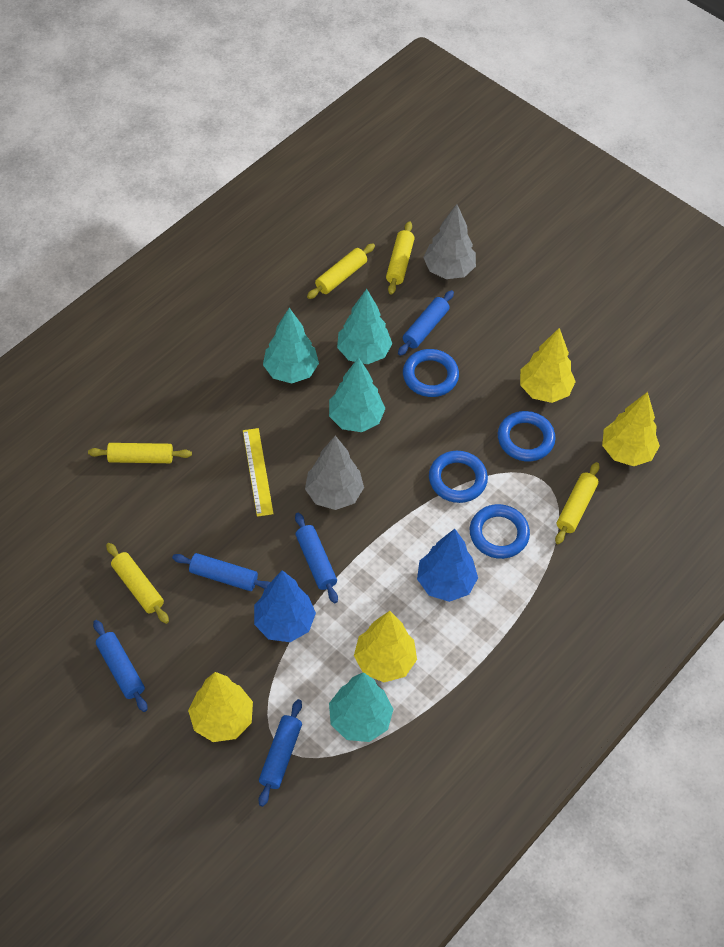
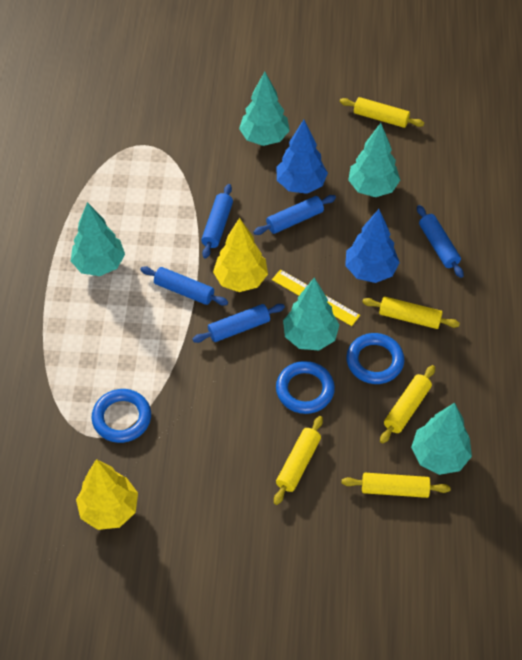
blue ring: [403,349,459,397] [429,451,488,503] [470,504,530,559] [498,411,556,461] = 4 -> [92,389,151,443] [276,361,335,414] [346,333,404,384] = 3
grey tree: [305,436,364,510] [423,204,476,279] = 2 -> none = 0
turquoise tree: [263,308,319,384] [329,357,386,432] [329,672,393,742] [337,289,392,364] = 4 -> [71,202,125,276] [239,72,290,146] [283,278,339,350] [348,123,400,197] [411,403,472,475] = 5
yellow tree: [188,672,253,742] [354,611,417,682] [520,328,576,403] [602,392,660,466] = 4 -> [76,459,138,530] [213,218,268,292] = 2

